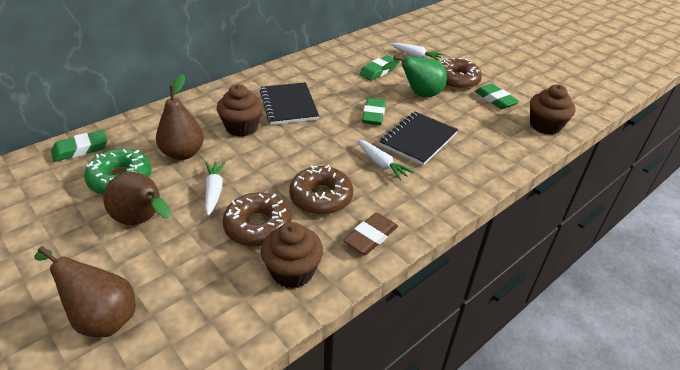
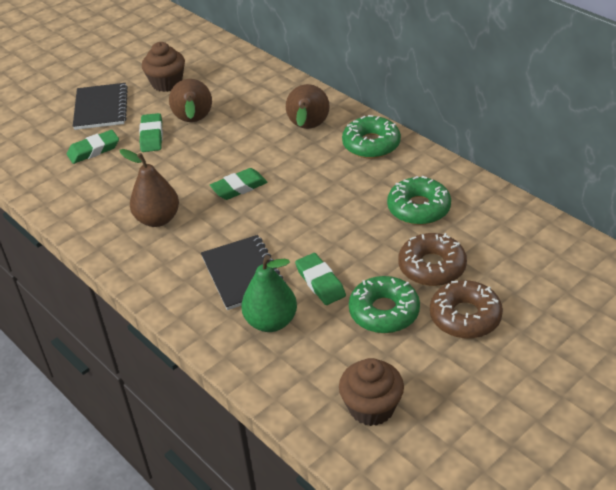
brown cupcake: [217,84,263,137] [261,222,323,288] [530,85,575,135] = 3 -> [142,42,185,92] [339,358,404,426] = 2
brown donut: [223,193,292,247] [289,165,353,215] [440,57,482,90] = 3 -> [398,233,467,286] [430,280,503,338] = 2
brown eraser: [343,212,398,255] = 1 -> none = 0
green donut: [84,149,152,194] = 1 -> [342,115,401,158] [349,276,420,333] [387,176,451,225] = 3
white carrot: [205,161,226,216] [358,139,414,181] [391,43,444,61] = 3 -> none = 0

